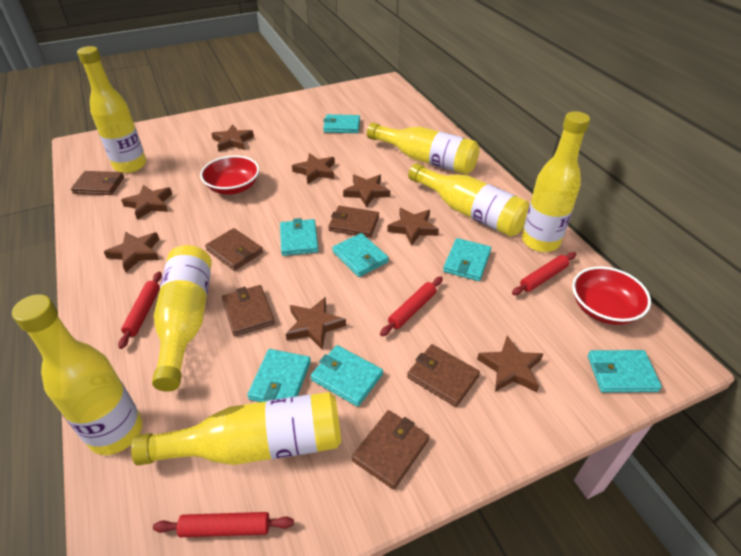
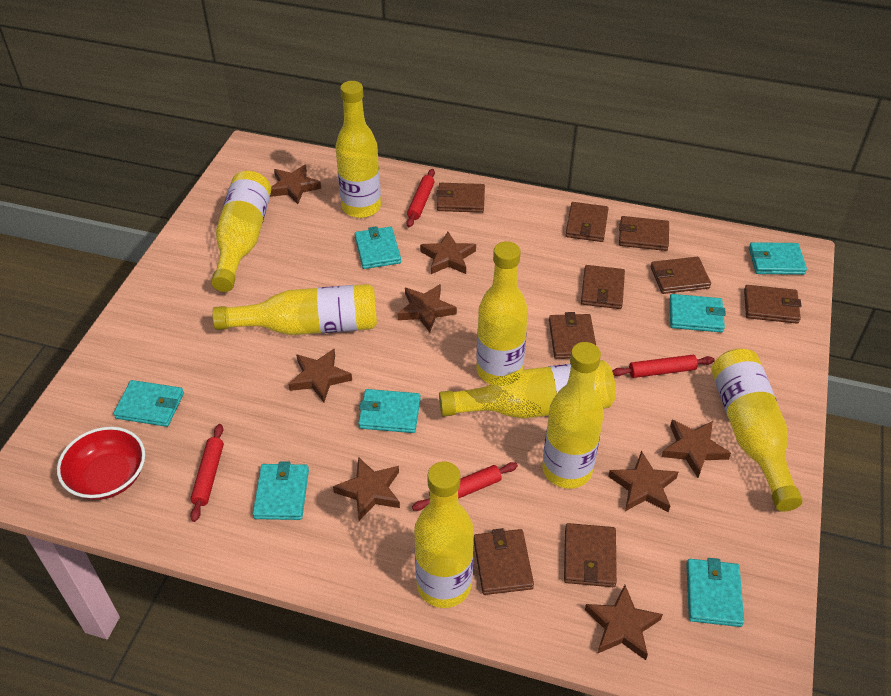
brown wallet: [71,171,124,195] [205,228,263,271] [222,285,275,336] [328,206,379,238] [352,410,429,490] [407,344,480,407] = 6 -> [436,183,485,213] [474,528,534,595] [549,312,596,359] [564,523,617,587] [565,202,609,242] [581,265,625,309] [619,216,669,251] [651,257,711,294] [744,285,802,324] = 9
red bowl: [200,156,259,195] [572,266,651,325] = 2 -> [57,427,145,500] = 1
yellow bottle: [12,294,143,455] [77,46,146,173] [131,392,341,465] [152,245,212,392] [367,122,480,174] [408,163,530,237] [522,111,590,252] = 7 -> [211,171,271,292] [212,284,377,335] [336,81,381,218] [414,461,474,608] [439,360,616,419] [476,241,528,384] [542,342,604,489] [711,349,802,512] = 8

